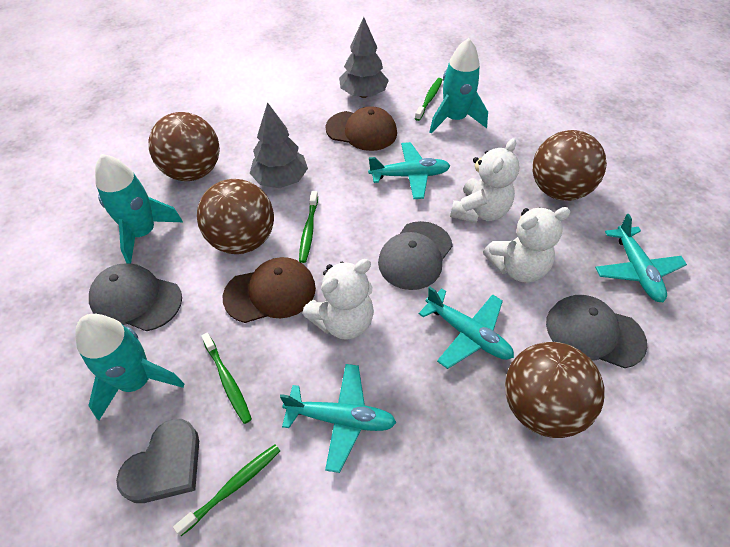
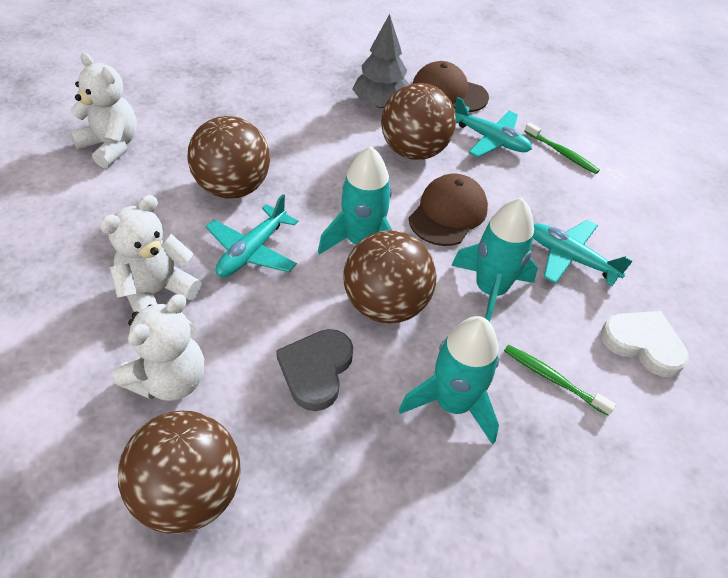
green toothbrush: [173,445,280,536] [201,332,252,424] [299,191,318,263] [415,78,443,121] = 4 -> [504,345,616,416] [524,122,600,174] = 2
grey cap: [89,263,182,331] [378,221,453,290] [546,295,647,368] = 3 -> none = 0
grey tree: [250,102,308,188] [339,17,389,98] = 2 -> [352,14,409,108] = 1
turquoise plane: [280,364,397,473] [368,142,450,199] [419,287,514,369] [595,214,687,302] = 4 -> [206,194,299,277] [455,97,532,157] [533,220,633,286] = 3
white heart: none = 0 -> [601,311,689,377] = 1

